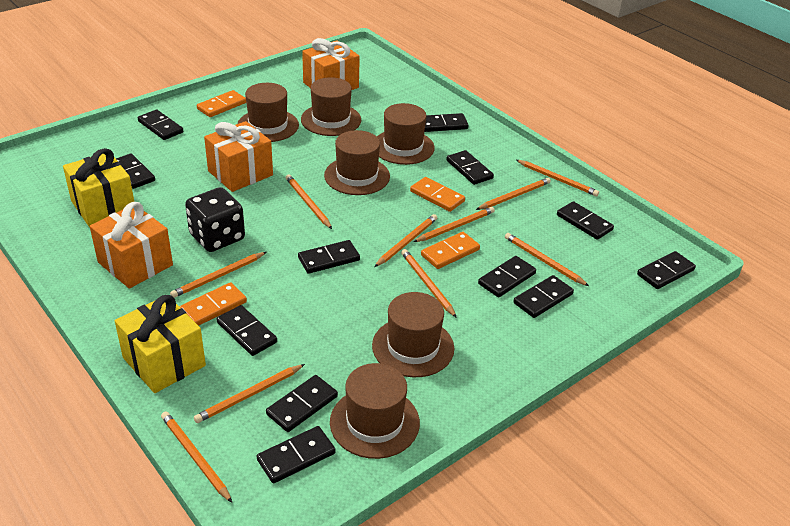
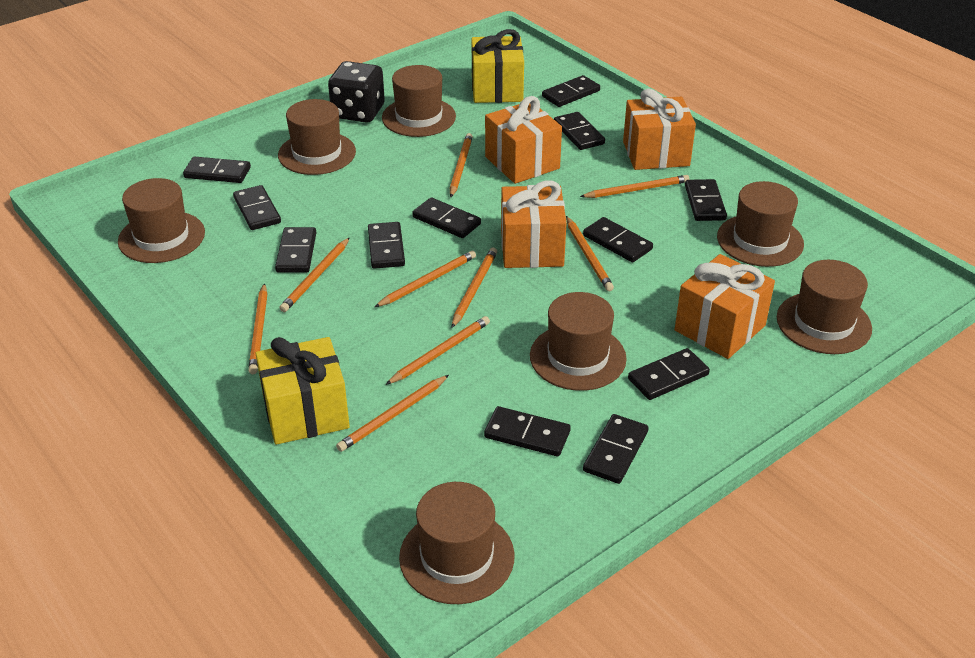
brown hat: [237,83,299,142] [301,77,361,136] [324,130,390,195] [330,363,420,459] [372,292,454,377] [377,103,435,165] = 6 -> [118,178,205,263] [278,99,356,175] [382,65,456,137] [399,482,515,604] [530,292,627,391] [717,181,804,267] [777,260,872,354] = 7
orange domino: [180,282,247,326] [197,90,246,117] [410,177,465,212] [421,232,480,269] = 4 -> none = 0
orange gift: [90,202,173,289] [204,121,273,192] [302,38,360,90] = 3 -> [485,96,562,184] [501,181,567,268] [623,89,696,170] [675,254,775,359] = 4
orange pencil: [161,411,232,503] [170,252,266,298] [194,364,305,423] [286,174,332,229] [374,214,437,267] [401,249,457,318] [414,207,495,242] [476,178,551,210] [505,233,589,286] [516,160,599,196] = 10 -> [248,283,267,374] [280,237,350,312] [336,375,449,452] [375,250,476,307] [386,316,490,385] [450,133,473,197] [452,248,497,328] [566,216,614,291] [580,175,689,198] = 9

